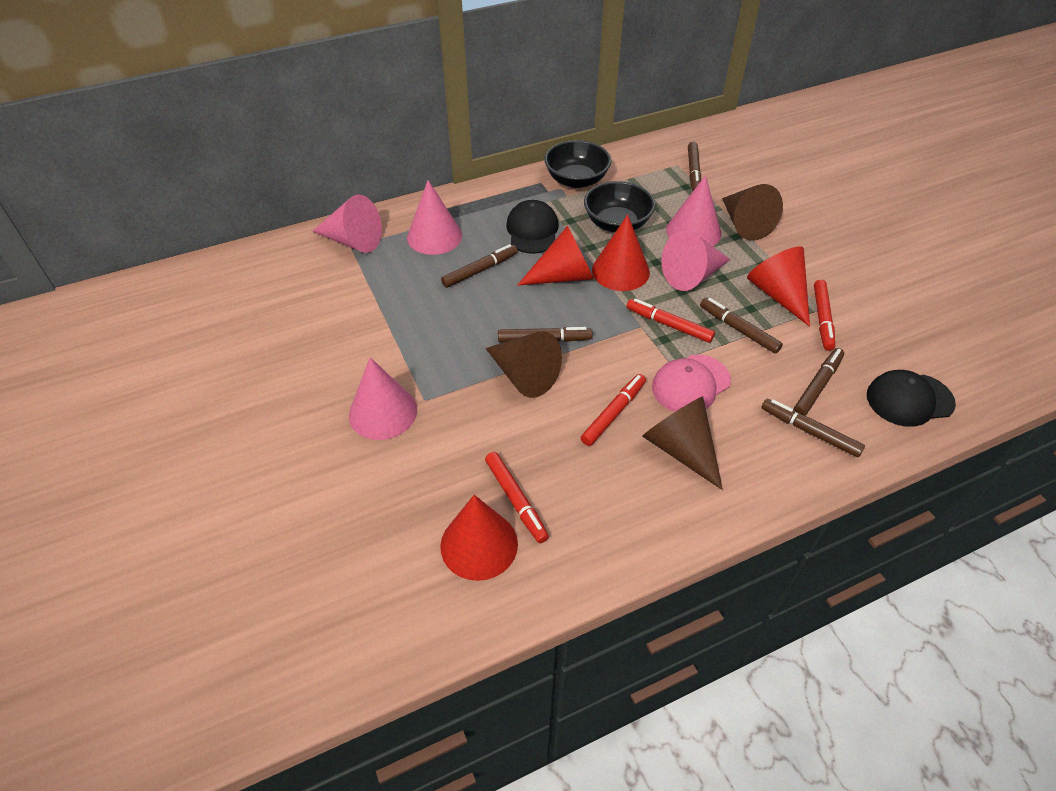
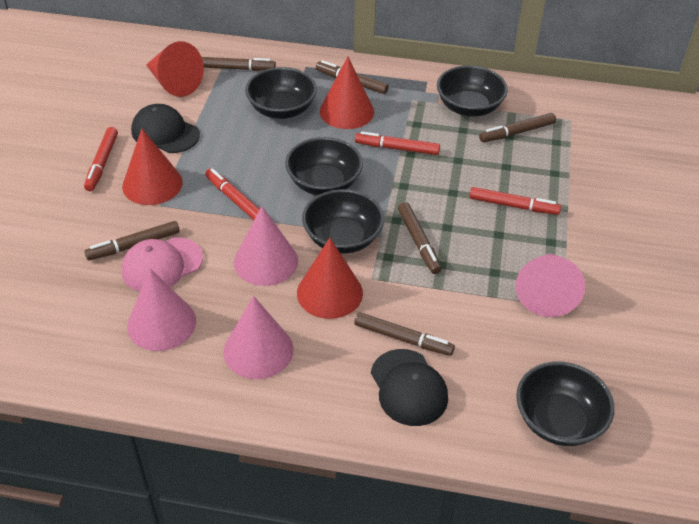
black bowl: [544,140,611,188] [584,181,655,232] = 2 -> [245,67,317,119] [285,137,363,195] [302,189,384,254] [437,65,508,117] [516,362,614,446] = 5
brown cone: [485,331,562,398] [642,396,723,490] [722,184,783,240] = 3 -> none = 0
pink cone: [312,194,382,253] [349,357,417,440] [407,180,462,255] [662,230,730,291] [666,175,721,246] = 5 -> [127,269,196,351] [223,296,294,379] [234,206,298,286] [515,253,585,317] = 4

